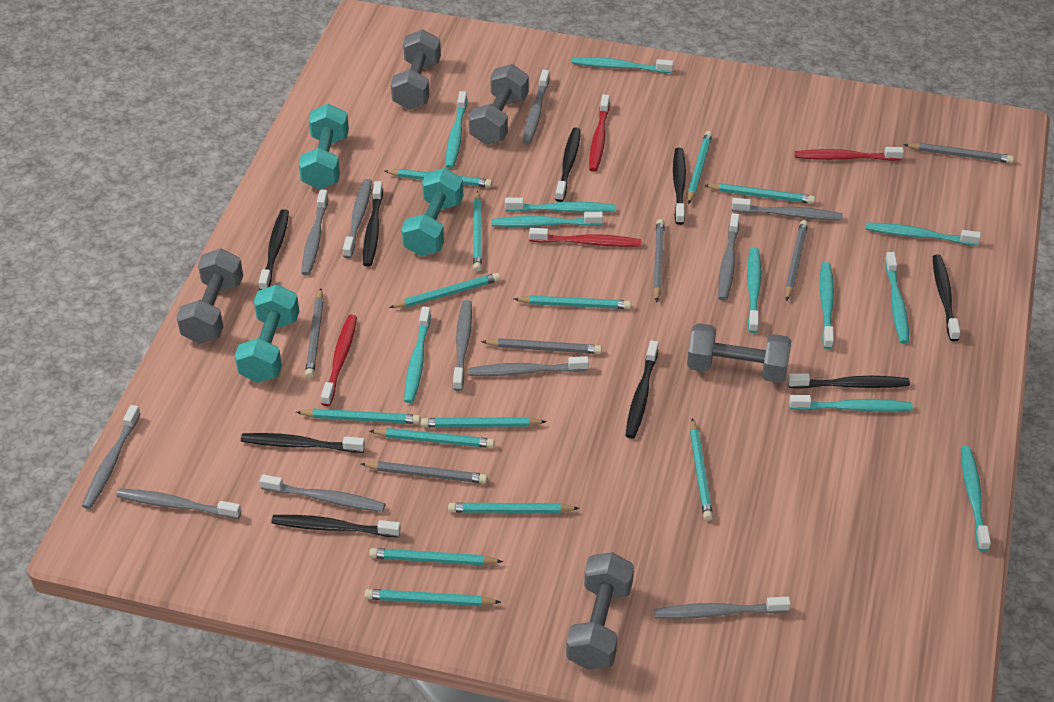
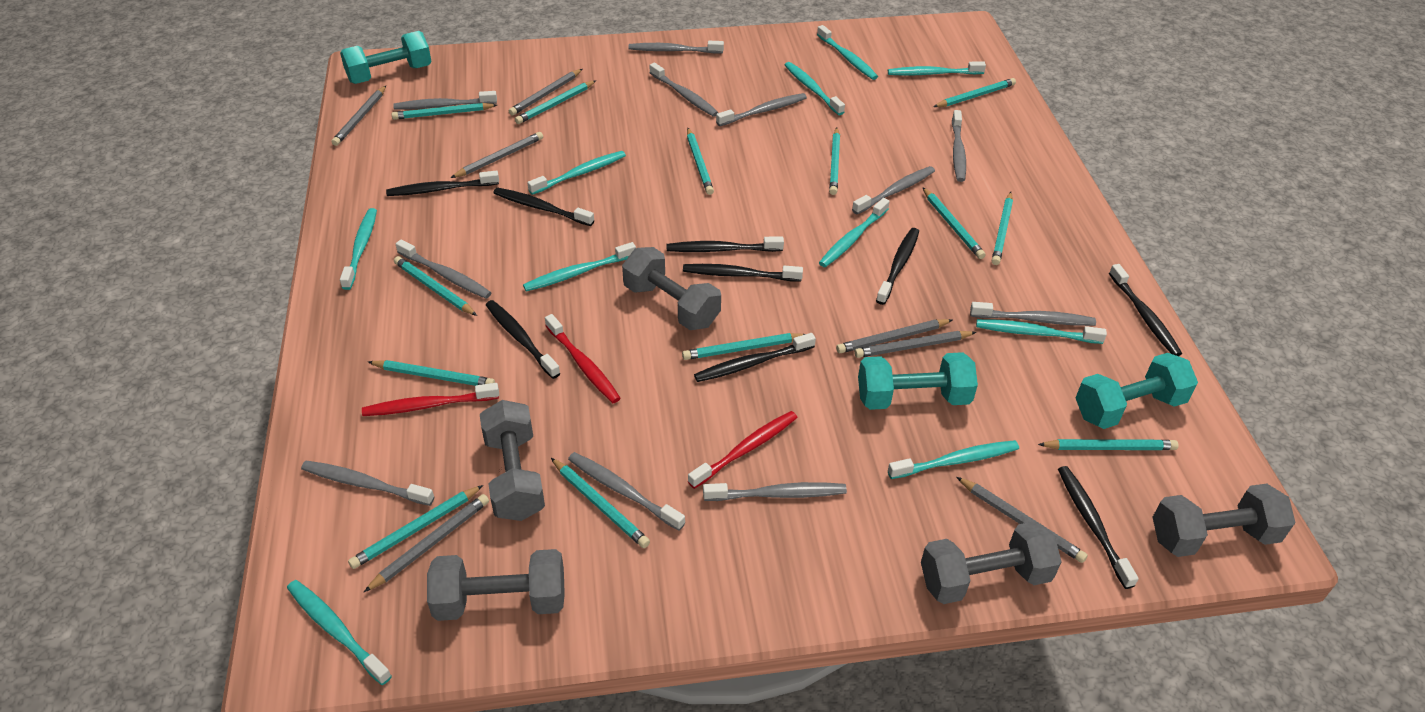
grey pencil: [305,289,324,378] [361,461,487,483] [481,338,602,354] [653,219,665,302] [785,220,808,301] [903,143,1014,163] = 6 -> [331,86,386,146] [364,494,489,592] [451,132,543,178] [509,69,582,116] [836,319,952,353] [854,331,976,358] [957,477,1088,563] = 7
red toothbrush: [321,315,357,406] [529,228,641,247] [589,94,610,172] [795,147,904,161] = 4 -> [362,383,499,416] [545,314,621,403] [688,411,797,489] = 3
turquoise toothbrush: [404,307,431,403] [446,91,467,168] [492,212,603,227] [505,197,615,213] [572,57,674,73] [747,247,761,333] [789,395,913,412] [820,262,834,349] [866,222,981,246] [885,252,909,344] [961,446,991,551] = 11 -> [287,580,392,685] [340,208,377,290] [523,242,636,291] [527,151,626,195] [785,62,845,115] [817,25,878,80] [819,198,890,267] [888,61,986,76] [888,440,1019,479] [976,319,1107,344] = 10

